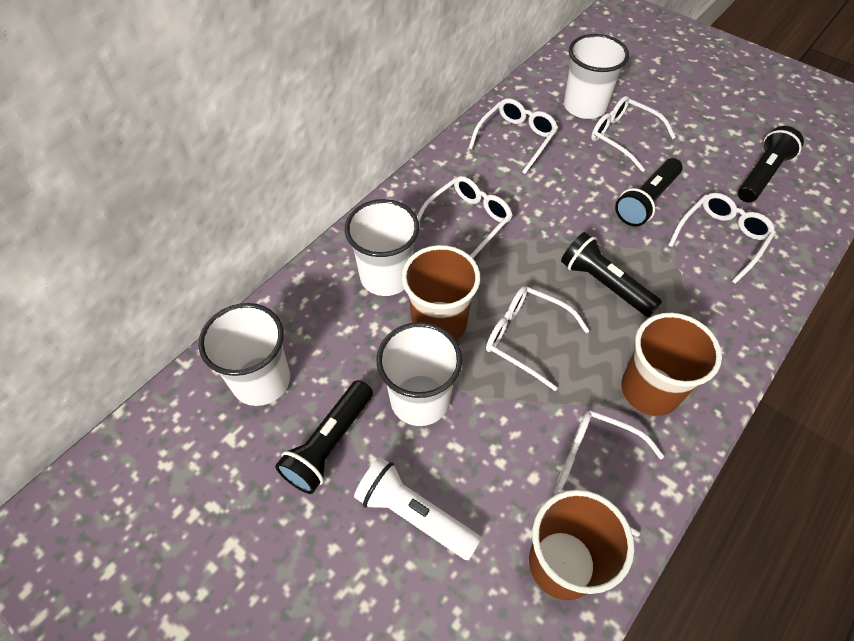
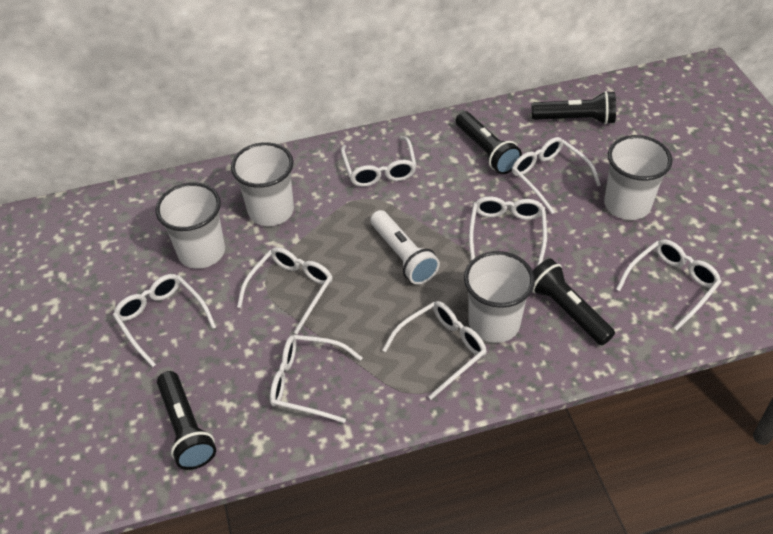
brown cup: [402,245,480,340] [529,490,634,600] [622,313,722,416] = 3 -> none = 0
white glasses: [417,176,513,258] [469,98,558,174] [486,286,590,391] [554,410,664,537] [591,96,676,172] [668,193,776,284] = 6 -> [113,274,216,367] [237,247,333,334] [270,335,363,423] [341,136,417,187] [383,301,487,400] [469,196,547,266] [512,137,601,214] [616,239,722,330] = 8

